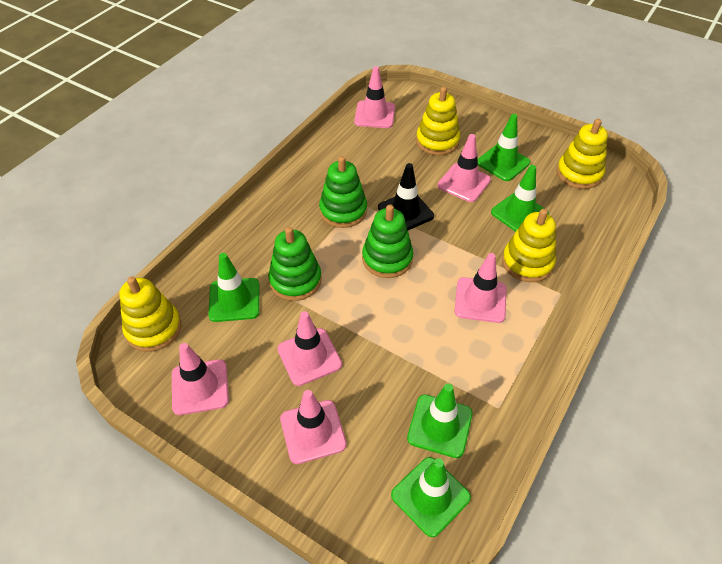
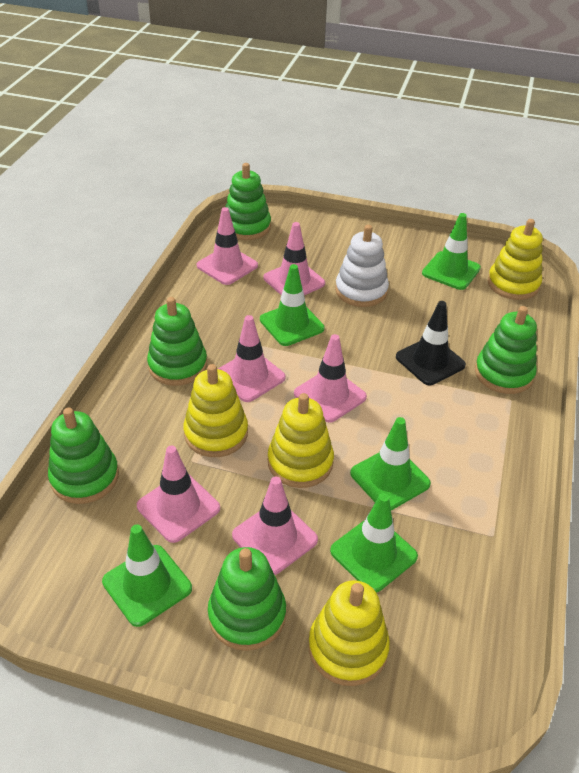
green stacking toy: [268,227,322,301] [319,156,367,228] [362,205,413,278] = 3 -> [48,408,119,504] [147,297,207,386] [208,547,286,651] [225,163,271,240] [475,306,537,394] = 5
white stacking toy: none = 0 -> [335,225,389,307] = 1

